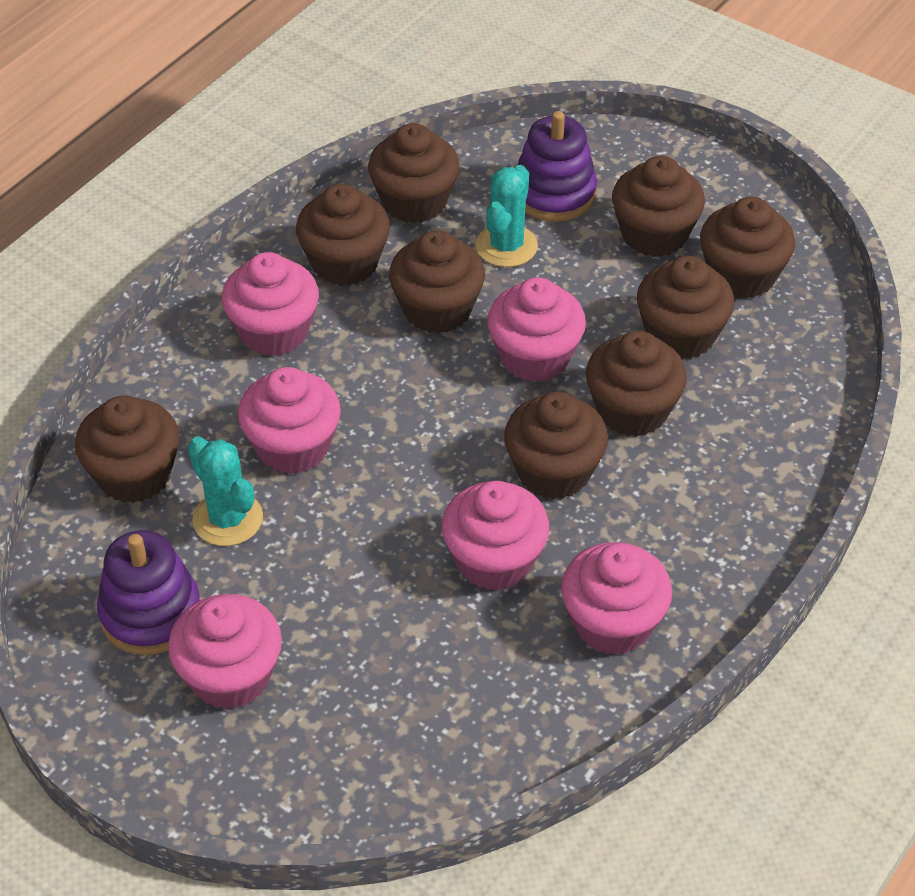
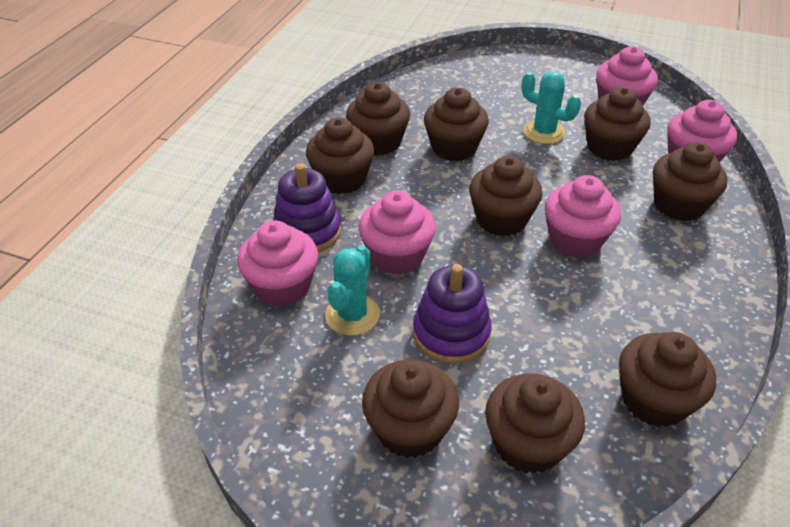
pink cupcake: [168,594,282,709] [222,252,319,356] [238,367,341,474] [442,481,549,591] [487,277,586,382] [561,542,672,655] = 6 -> [237,220,318,307] [359,191,436,274] [545,175,621,257] [596,46,658,105] [667,100,737,162] = 5

